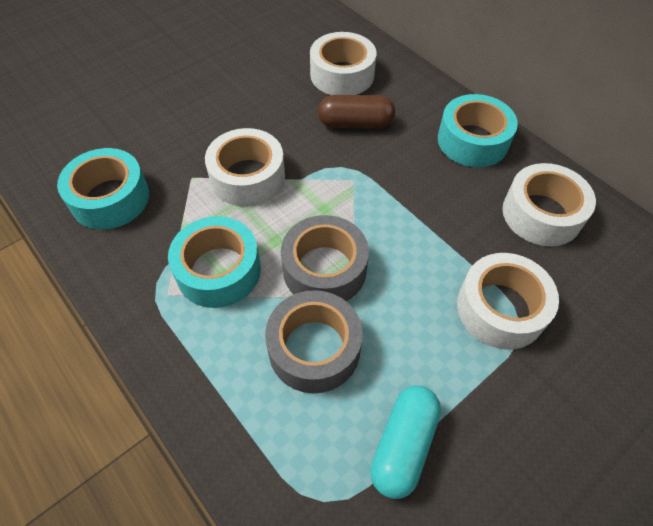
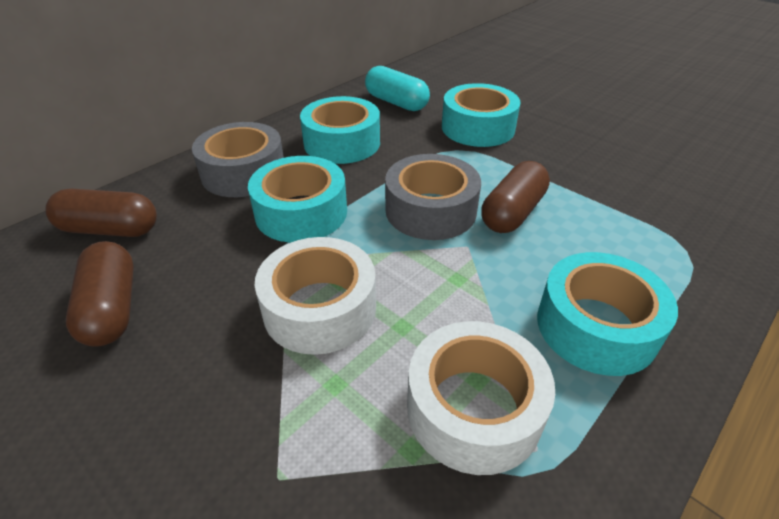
brown capsule: [318,95,395,129] = 1 -> [45,189,157,237] [66,241,134,347] [481,161,550,233] = 3
turquoise tape: [57,148,149,229] [168,216,261,308] [438,94,518,167] = 3 -> [248,156,347,243] [300,96,380,164] [442,83,520,147] [537,252,678,376] = 4
white tape: [205,128,285,207] [310,32,376,95] [457,253,559,349] [502,163,596,246] = 4 -> [255,237,376,355] [407,321,555,475] = 2

